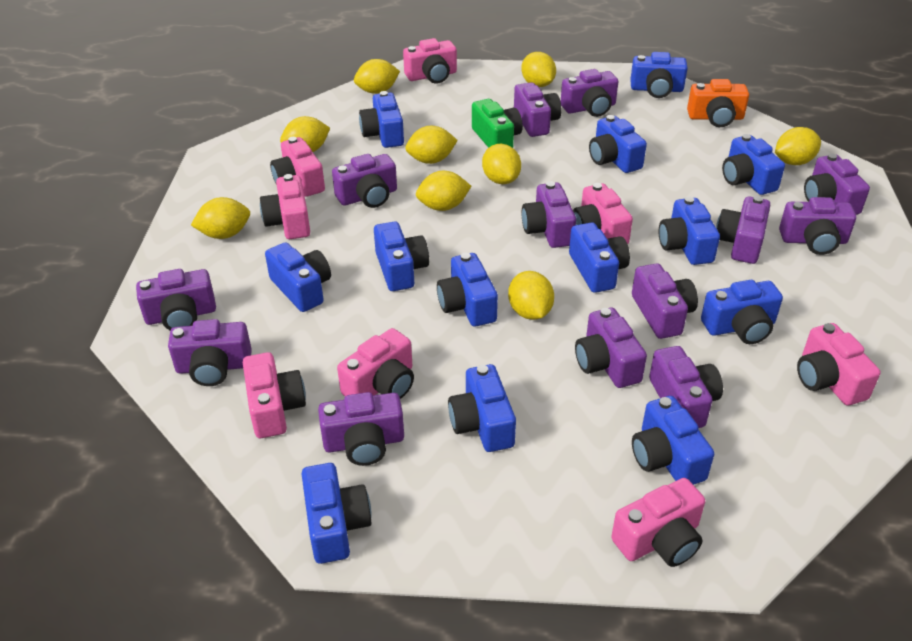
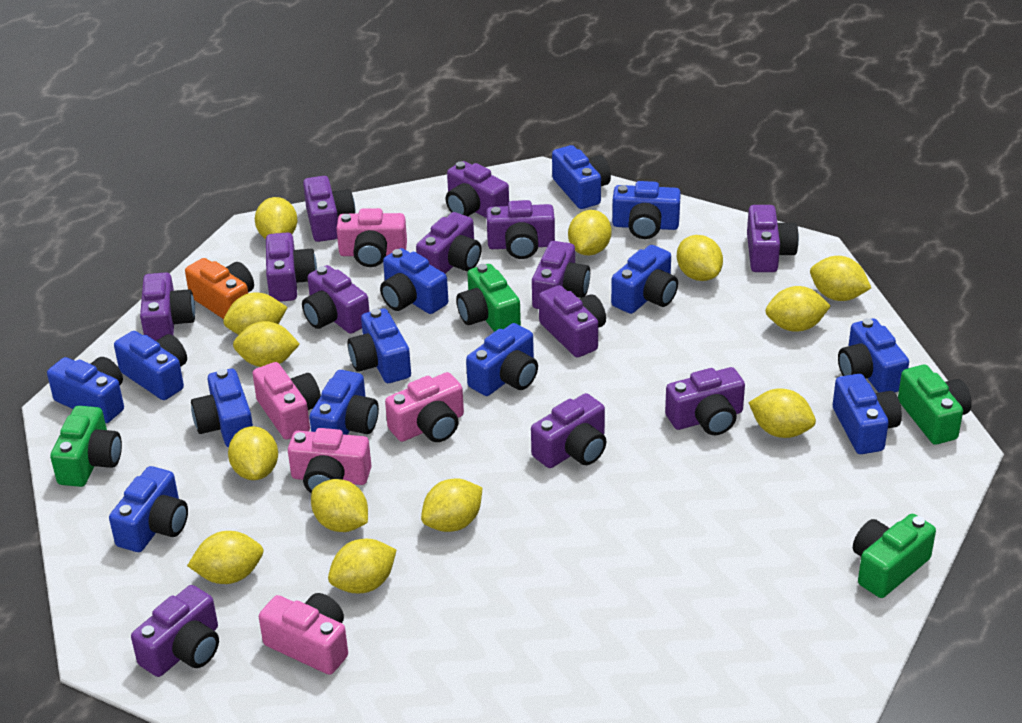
green camera: [472,99,523,148] = 1 -> [50,406,122,487] [456,264,521,332] [853,514,936,598] [898,365,972,445] = 4
pink camera: [243,352,306,438] [260,174,310,239] [270,137,325,197] [337,328,414,399] [403,38,457,84] [573,183,633,244] [611,478,705,567] [797,323,880,406] = 8 -> [252,362,321,440] [259,593,348,675] [288,428,371,493] [336,208,407,267] [385,372,464,442] = 5
yellow lemon: [191,197,250,239] [280,116,330,152] [354,59,400,94] [405,126,458,164] [416,171,471,211] [482,144,521,184] [508,271,554,320] [521,52,556,87] [775,127,821,165] = 9 -> [187,531,264,584] [223,293,288,335] [228,426,278,480] [233,321,300,367] [255,197,297,239] [311,479,368,532] [328,539,397,593] [421,478,482,532] [568,210,612,255] [677,235,723,281] [748,388,816,438] [765,286,831,332] [810,256,871,301] = 13

